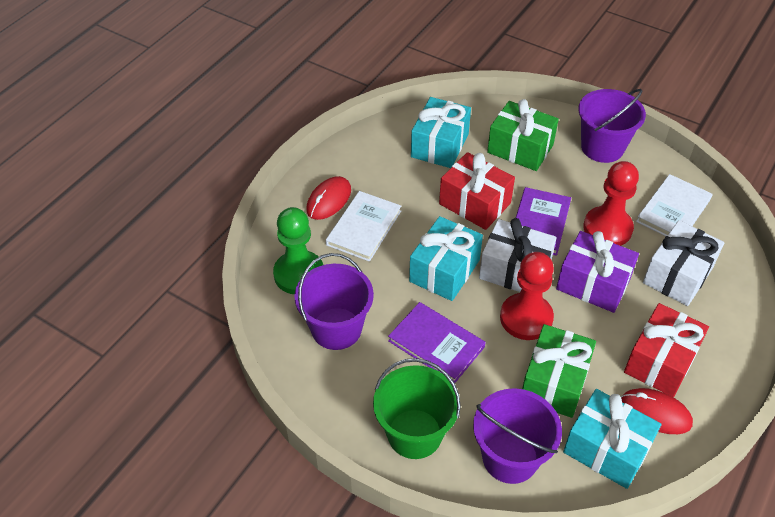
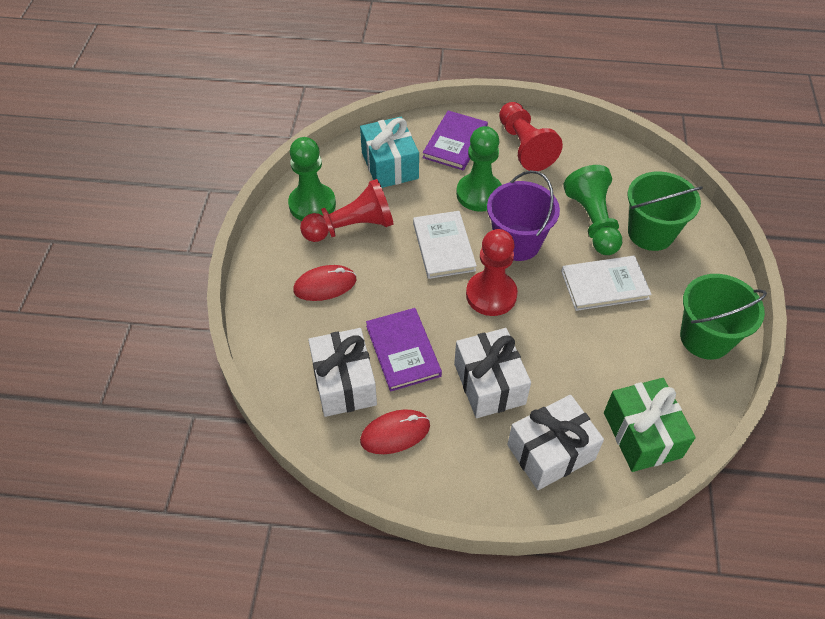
green bucket: [373,358,461,459] = 1 -> [628,171,703,251] [680,274,767,360] = 2
green gift: [487,99,559,171] [522,324,596,418] = 2 -> [604,378,696,472] = 1
green pawn: [273,207,323,294] = 1 -> [288,137,336,221] [456,126,502,212] [563,165,622,255] = 3
purple bucket: [294,253,374,350] [473,388,562,484] [578,89,646,163] = 3 -> [487,170,560,261] = 1
purple gift: [556,231,639,313] = 1 -> none = 0
red gift: [439,152,515,230] [624,303,709,397] = 2 -> none = 0
red pawn: [500,252,554,340] [583,161,639,246] = 2 -> [300,179,393,242] [466,229,518,316] [499,102,563,171] = 3
turquoise gift: [409,216,483,301] [411,97,471,168] [563,389,661,489] = 3 -> [360,116,419,188] = 1
white gift: [479,218,557,292] [643,220,724,306] = 2 -> [308,328,377,417] [454,328,531,418] [507,395,604,490] = 3

